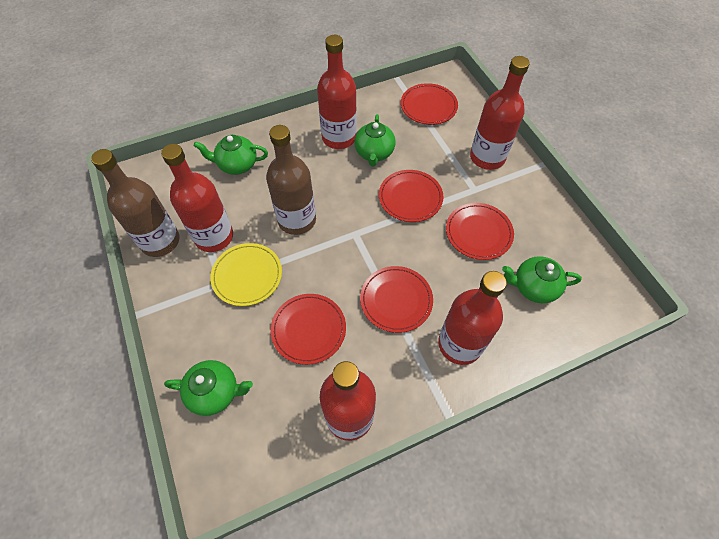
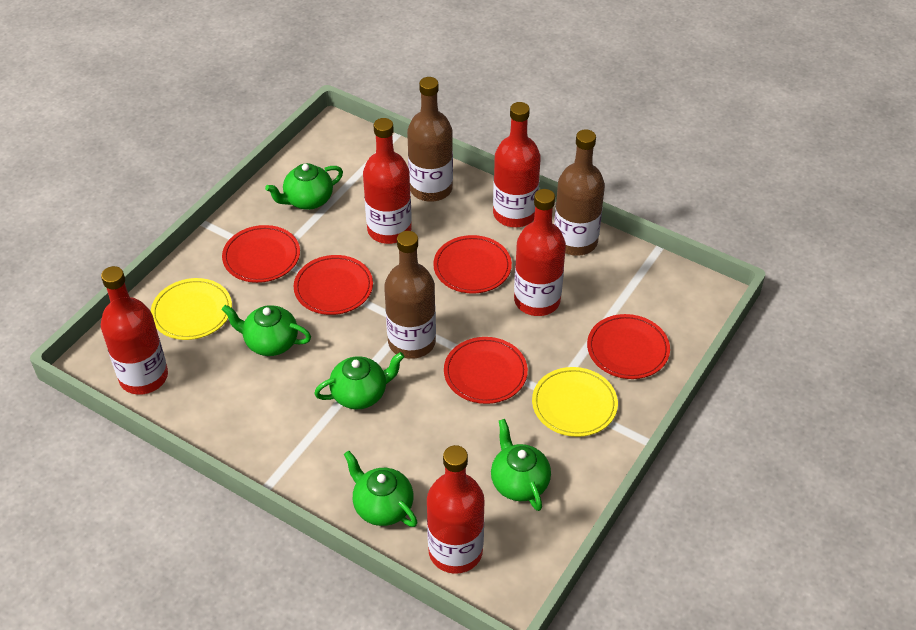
brown bottle: [91,149,180,257] [266,125,316,235] = 2 -> [384,231,436,359] [407,77,453,202] [554,129,605,256] = 3
green teapot: [164,360,253,416] [194,135,268,175] [354,114,396,166] [502,256,582,303] = 4 -> [222,305,311,356] [265,163,343,210] [314,352,405,409] [344,451,417,527] [491,419,551,511] = 5
yellow plate: [210,243,282,306] = 1 -> [151,278,232,340] [532,367,618,437] = 2

